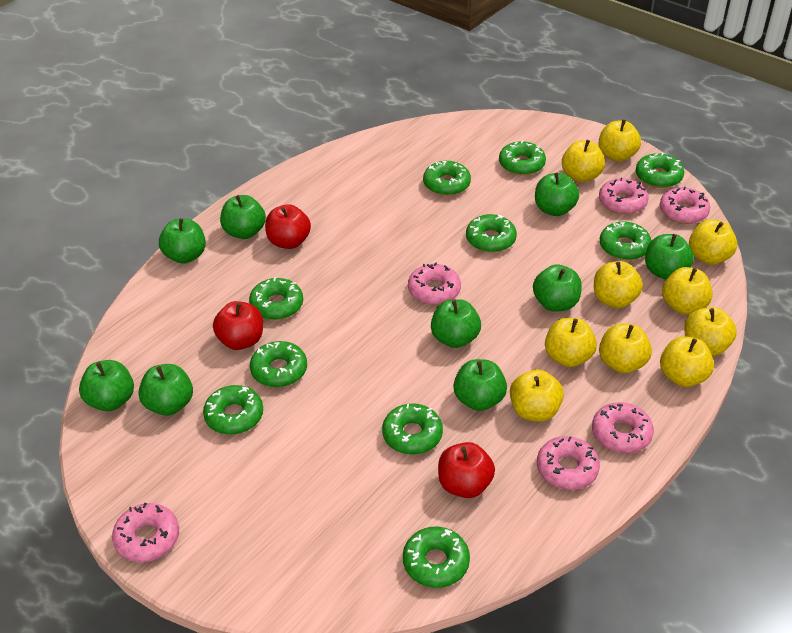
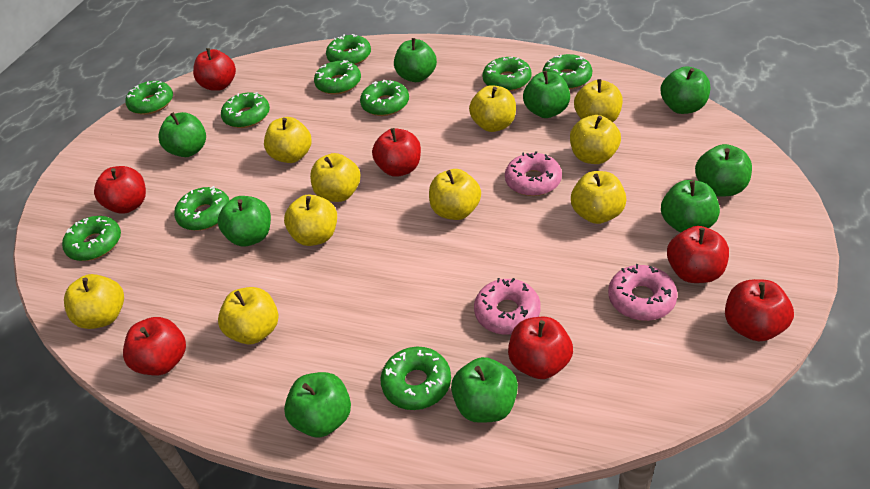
pink donut: [112,503,179,562] [408,262,461,305] [537,436,600,490] [592,402,654,453] [599,178,648,214] [660,187,710,224] = 6 -> [474,278,541,335] [505,151,562,196] [608,264,678,321] = 3
red apple: [213,301,263,350] [265,204,311,249] [438,442,495,498] = 3 -> [94,166,146,214] [123,317,186,376] [193,48,236,91] [372,128,421,177] [508,317,573,379] [667,226,729,283] [725,279,794,341] = 7

